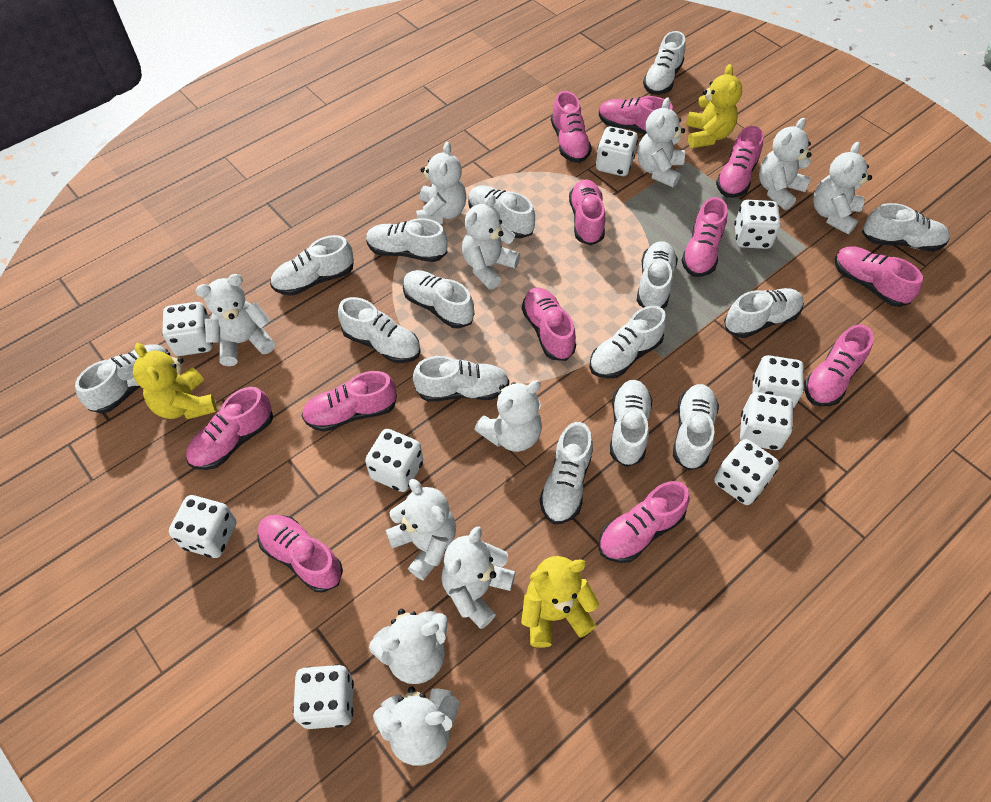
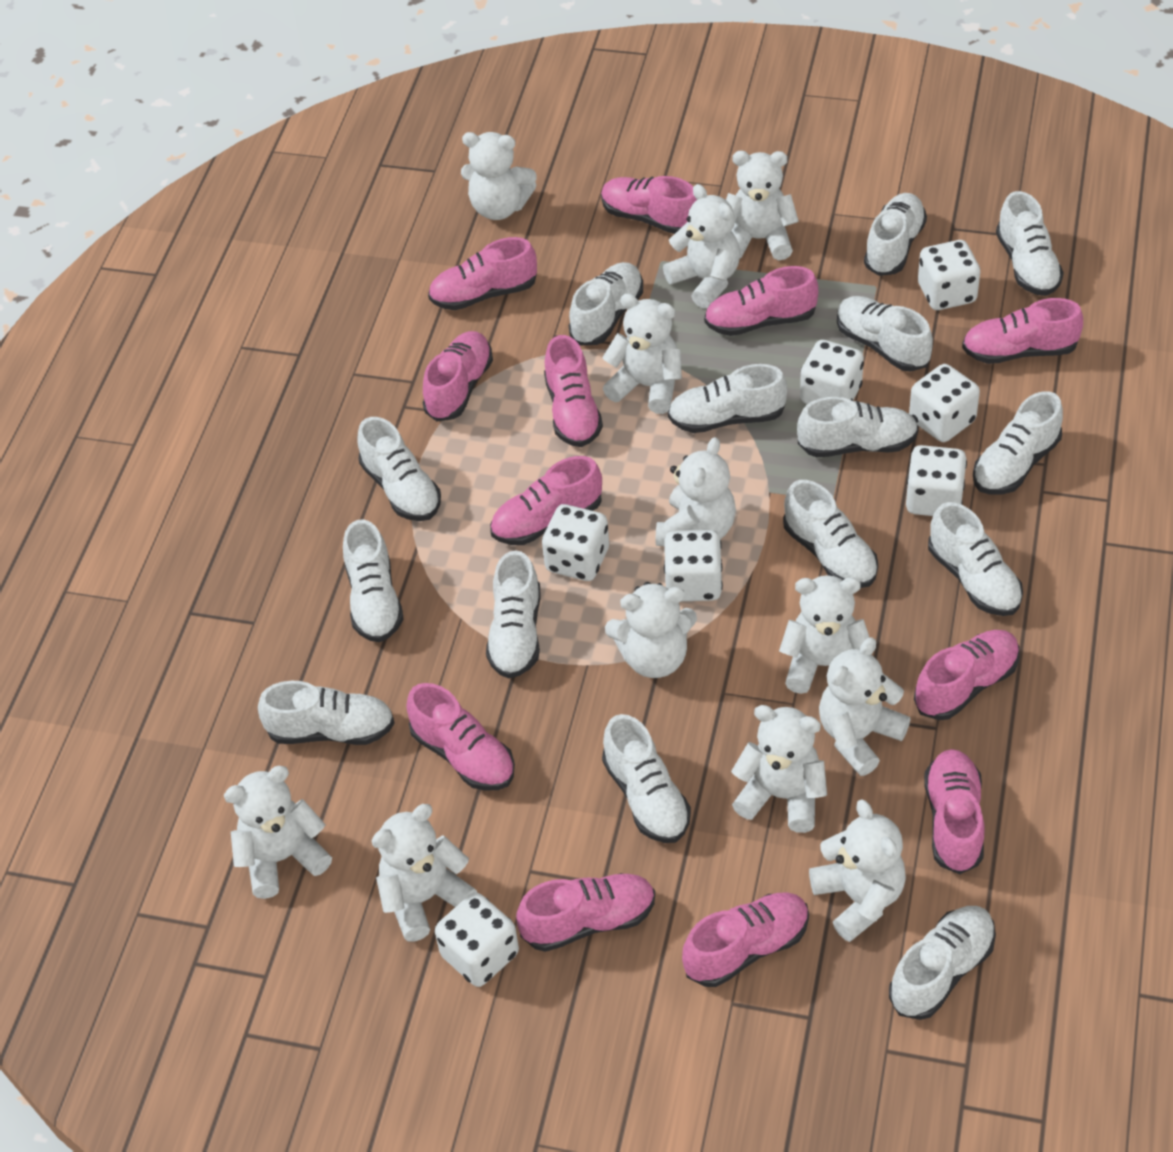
white dice: [162,302,213,356] [169,495,237,558] [293,665,354,729] [365,429,423,492] [596,126,638,176] [714,439,779,505] [734,200,781,249] [740,392,794,450] [752,355,804,408] = 9 -> [435,892,519,987] [542,504,609,581] [664,530,723,601] [800,340,864,404] [906,445,967,516] [909,364,980,442] [918,240,980,310] = 7
white teddy bear: [195,274,275,366] [369,609,448,684] [373,686,460,766] [386,479,456,580] [416,142,466,224] [441,526,515,629] [462,195,520,290] [474,380,542,452] [637,97,685,187] [759,118,812,210] [813,142,872,235] = 11 -> [224,766,332,899] [372,804,477,942] [461,132,537,220] [602,293,682,414] [605,582,697,678] [656,437,736,546] [663,184,740,308] [726,151,799,260] [731,705,827,833] [779,575,870,694] [809,799,906,942] [819,637,911,776] = 12
yellow teddy bear: [133,343,217,420] [521,556,600,648] [686,64,742,148] = 3 -> none = 0

